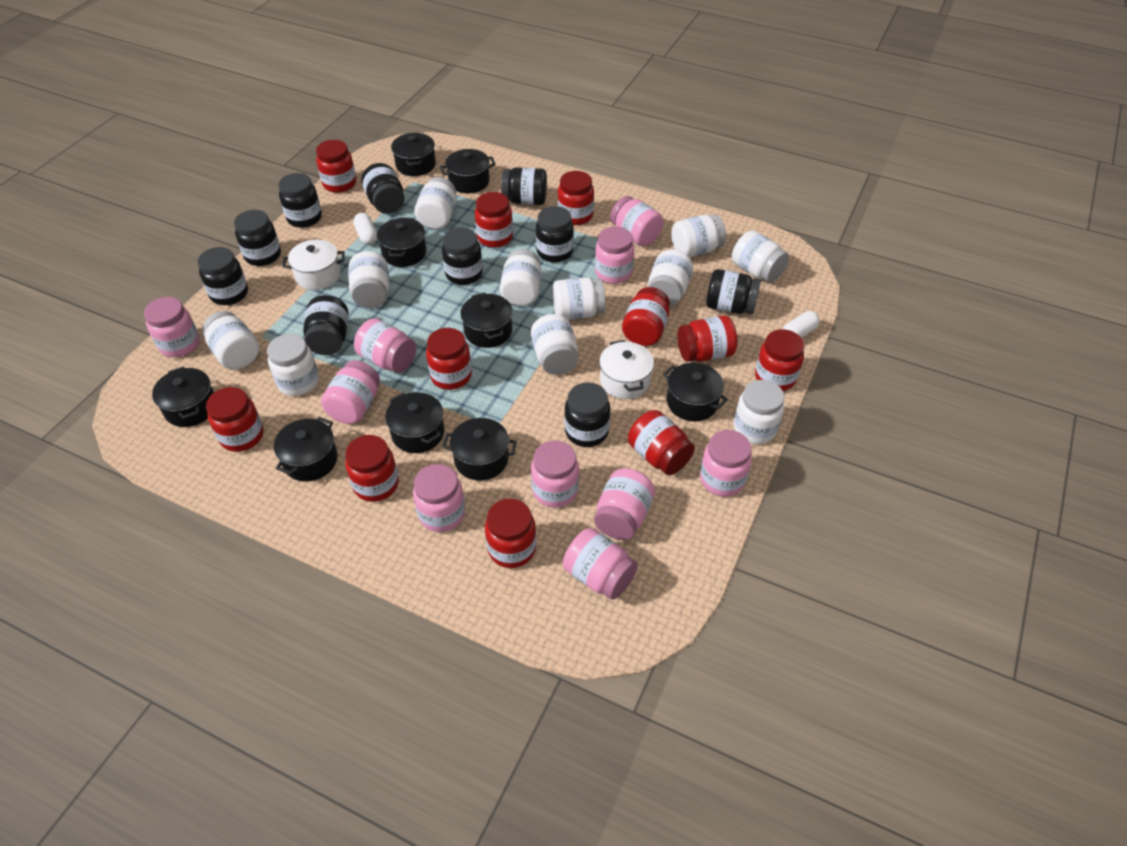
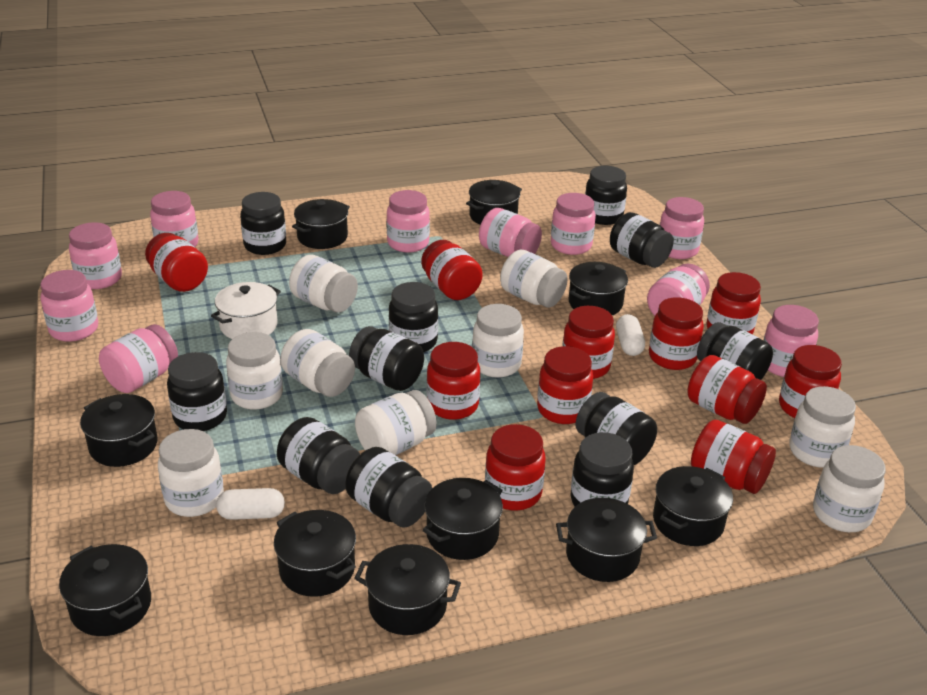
black jar: [198,247,248,305] [234,210,281,266] [278,173,322,228] [303,295,349,355] [361,163,404,214] [442,228,483,285] [501,167,547,205] [536,206,574,262] [565,383,610,447] [706,269,761,314] = 10 -> [167,352,227,431] [240,192,286,255] [277,417,360,494] [345,447,432,528] [349,326,424,391] [389,282,438,352] [571,432,634,506] [575,392,657,465] [585,166,627,225] [610,212,673,268] [697,322,773,380] = 11
black pot: [152,366,214,427] [274,417,338,482] [377,217,427,267] [385,392,444,453] [391,133,436,176] [440,149,495,193] [442,418,517,481] [460,292,513,348] [663,363,728,421] = 9 -> [59,544,151,636] [80,394,158,467] [274,510,356,597] [292,199,350,249] [354,544,461,635] [423,478,503,560] [466,180,522,225] [556,498,657,582] [569,262,628,315] [653,466,733,546] = 10
white jar: [202,311,259,370] [267,334,319,396] [348,251,389,308] [414,177,456,229] [500,249,542,306] [531,314,578,375] [553,277,606,320] [648,250,693,306] [671,214,726,257] [732,230,789,283] [734,380,784,444] = 11 -> [158,429,224,517] [226,332,283,410] [280,329,355,397] [289,255,358,313] [355,390,437,455] [472,304,524,378] [500,250,567,308] [789,386,856,468] [813,445,886,532] = 9
white pot: [283,240,345,290] [599,340,654,399] = 2 -> [211,282,281,339] = 1

